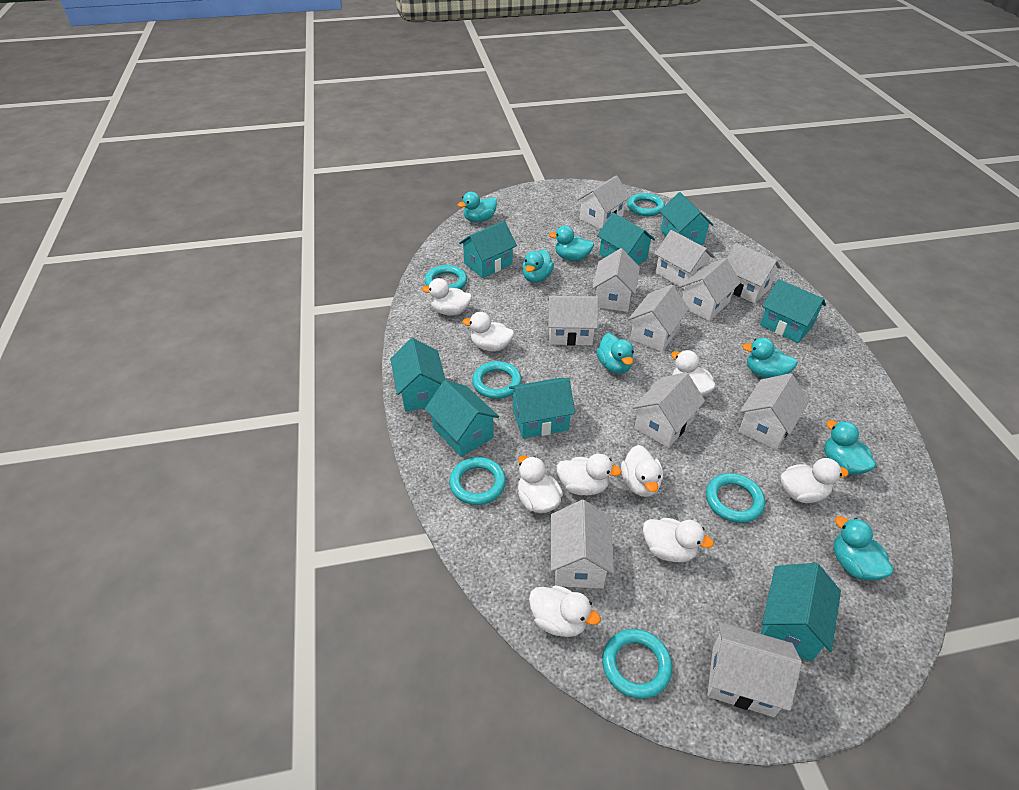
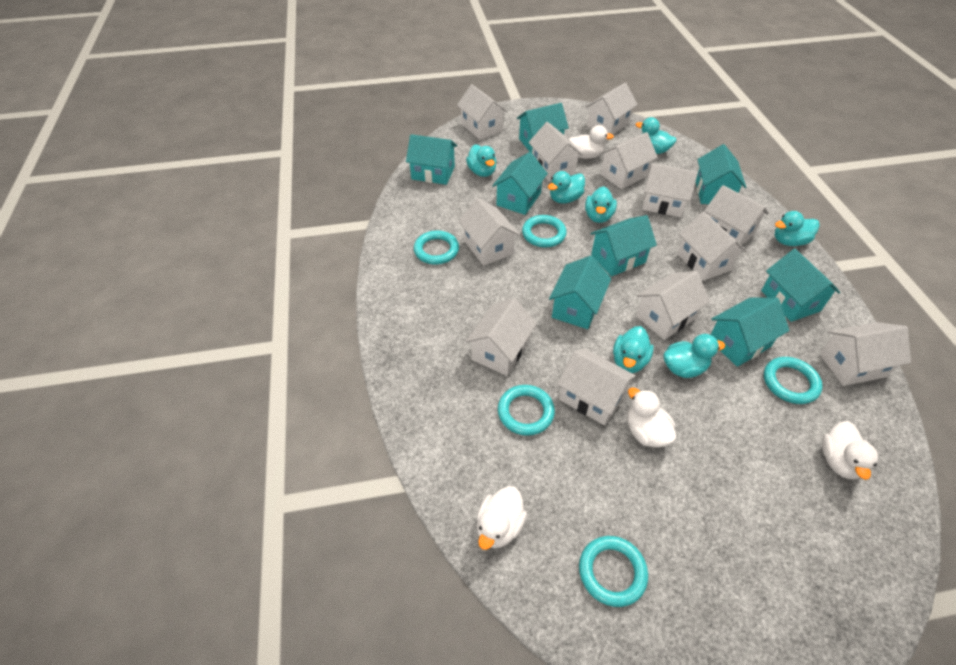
turquoise ring: [425,265,467,290] [449,457,506,505] [472,361,522,399] [602,629,672,699] [627,193,665,216] [706,473,765,523] = 6 -> [414,231,459,264] [498,385,555,436] [522,215,567,247] [579,536,648,607] [764,357,823,404] = 5
white duck: [422,278,472,315] [462,312,514,352] [518,455,563,513] [529,585,601,637] [556,454,622,495] [621,445,663,497] [643,518,714,563] [671,350,716,396] [780,458,849,503] = 9 -> [477,486,527,550] [569,125,614,159] [627,388,676,447] [822,421,878,480] = 4
white house: [547,296,598,346] [551,500,614,589] [577,175,630,229] [592,248,640,312] [628,285,689,352] [632,372,705,448] [655,230,715,289] [680,258,741,321] [707,622,802,717] [727,243,781,303] [739,373,809,450] = 11 -> [457,84,508,140] [458,198,520,266] [466,298,537,376] [528,122,583,182] [557,348,636,426] [586,83,638,134] [600,132,658,189] [636,271,710,340] [642,164,698,217] [677,211,747,281] [704,185,769,247] [820,322,911,386] = 12

